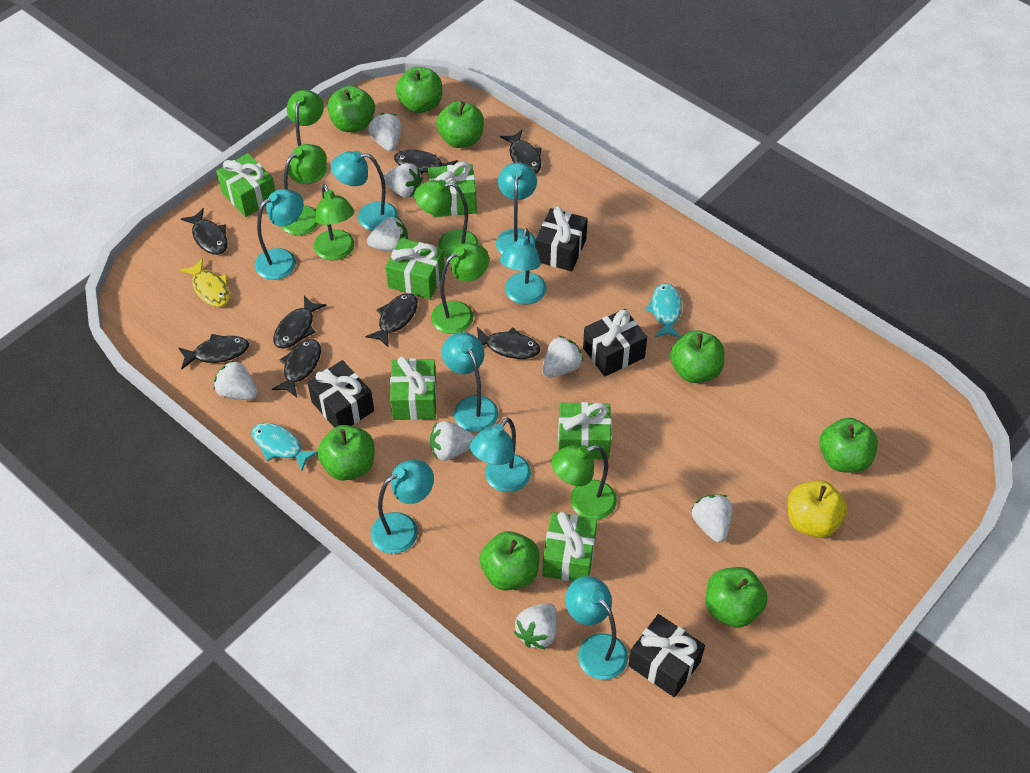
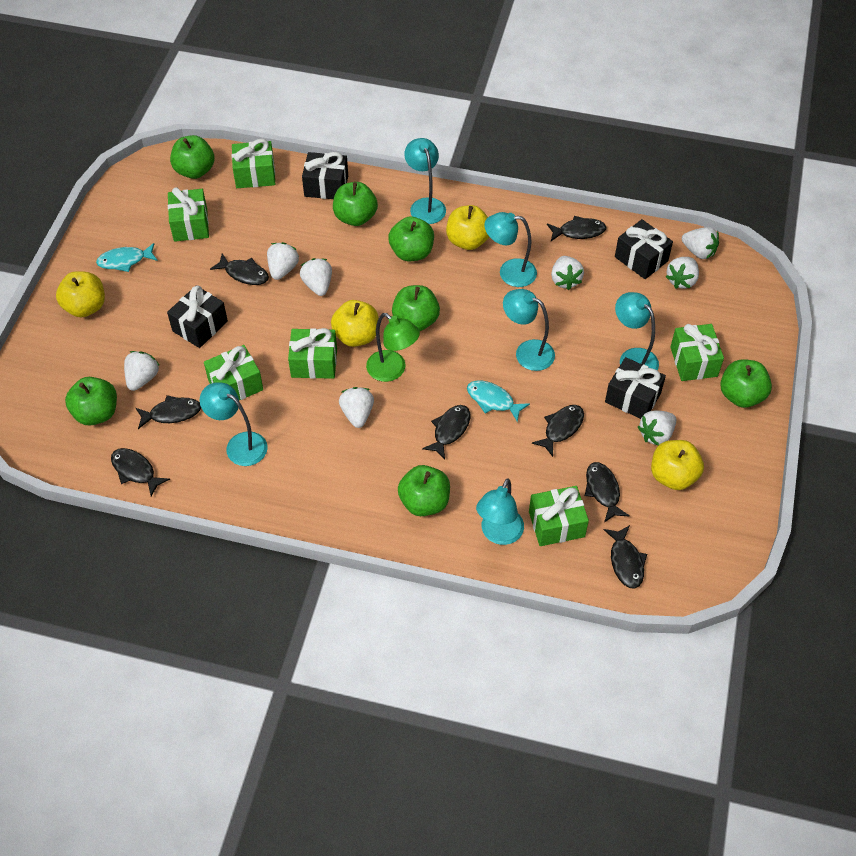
green apple: [317,425,375,481] [327,86,375,132] [396,67,442,113] [436,101,484,148] [480,531,540,591] [670,330,724,383] [706,567,768,628] [819,418,878,473] = 8 -> [65,377,117,426] [170,135,215,179] [333,182,378,226] [388,216,434,261] [392,285,440,331] [398,465,450,516] [720,359,772,408] = 7
green lamp: [281,144,327,235] [287,90,327,184] [314,184,354,260] [414,180,479,258] [431,243,489,334] [551,445,617,520] = 6 -> [366,313,420,382] = 1
turquoise lamp: [254,189,304,280] [331,151,398,231] [371,460,434,554] [442,332,498,432] [470,417,531,492] [496,162,537,254] [500,228,547,305] [565,576,628,680] = 8 -> [200,382,268,466] [404,138,446,224] [476,479,524,545] [484,212,537,287] [503,289,555,371] [615,292,659,371] = 6
yellow apple: [788,480,847,538] = 1 -> [56,271,105,317] [331,300,379,347] [446,205,489,250] [651,440,704,490] = 4
yellow fish: [180,258,230,307] = 1 -> none = 0

